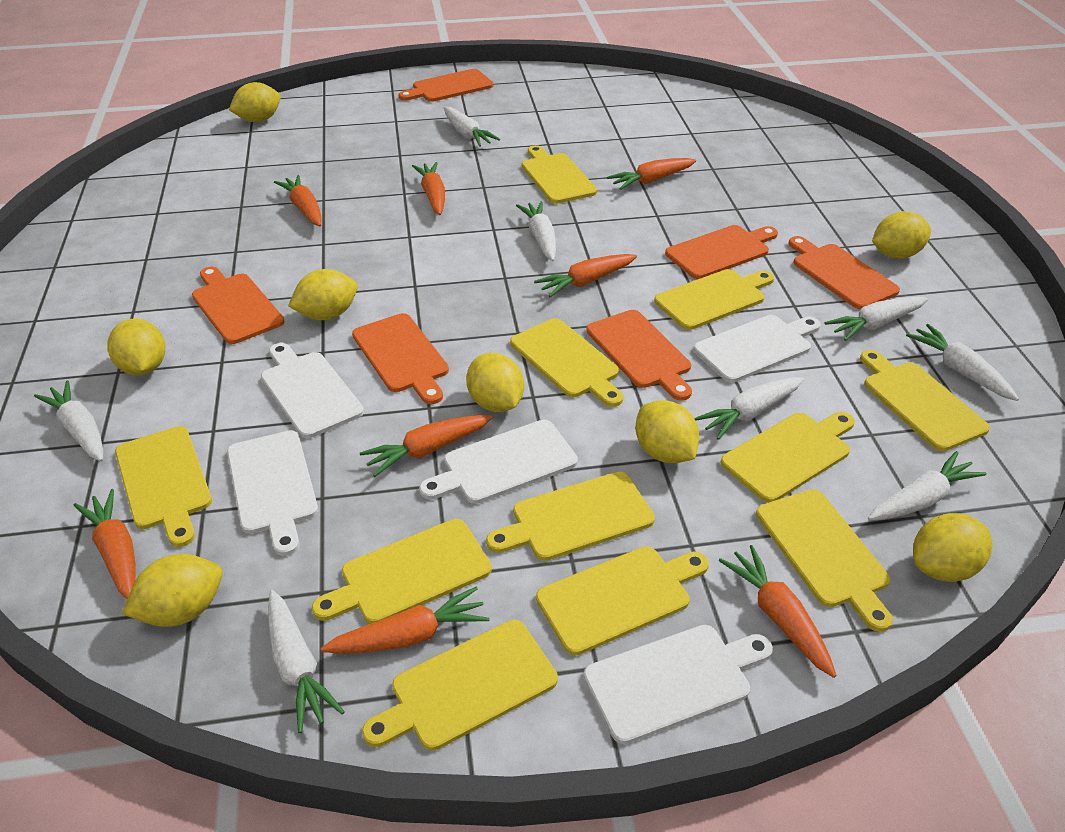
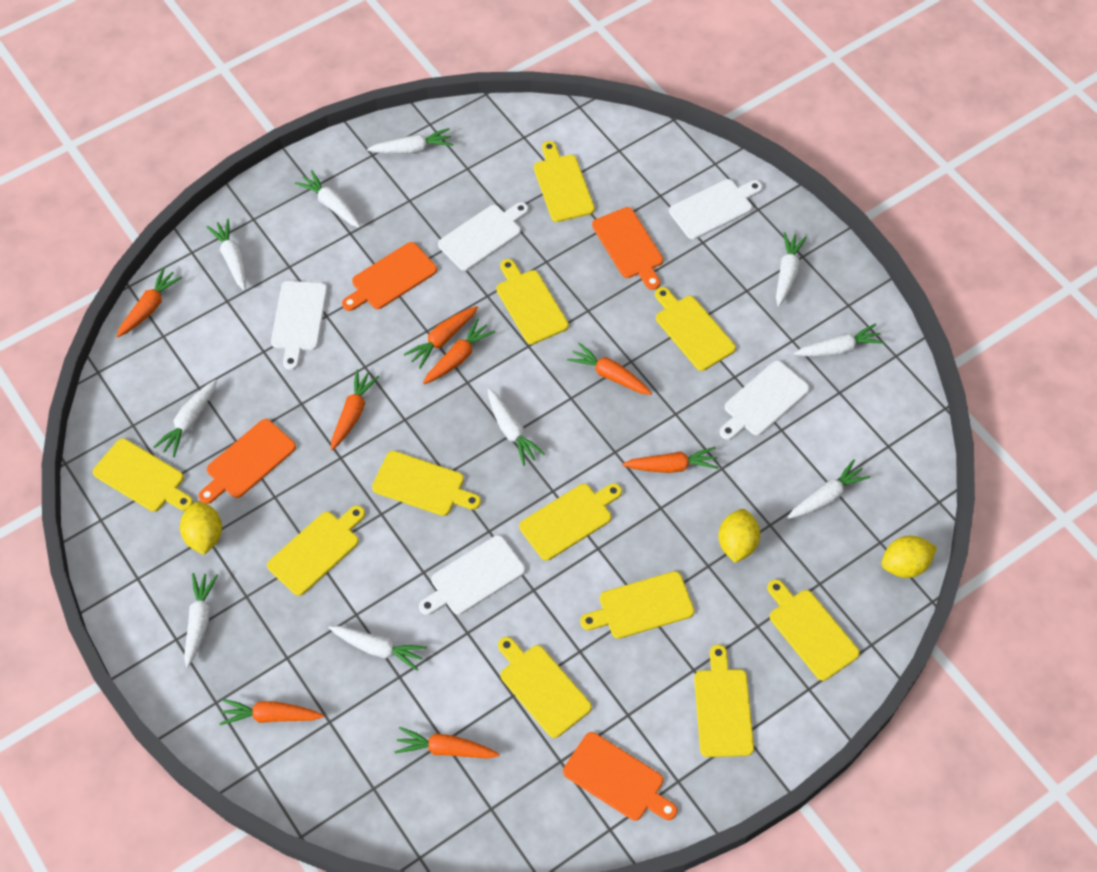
orange cutting board: [192,267,285,344] [352,313,449,404] [398,69,493,102] [586,310,692,401] [665,225,778,279] [788,236,900,309] = 6 -> [199,419,296,504] [342,242,437,311] [563,732,677,821] [592,207,663,290] = 4
white carrot: [34,380,103,462] [268,590,345,733] [444,107,500,147] [516,201,556,261] [694,377,804,440] [825,297,928,341] [868,451,987,520] [906,324,1019,401] = 8 -> [154,379,217,457] [184,573,218,667] [207,219,246,291] [295,170,361,228] [329,626,427,671] [367,128,453,154] [487,388,545,466] [776,232,807,306] [787,459,870,519] [794,324,885,357] = 10
yellow lemon: [107,318,165,376] [122,554,222,627] [229,82,281,122] [288,269,357,320] [466,353,524,412] [636,400,699,463] [872,211,931,259] [913,513,992,582] = 8 -> [180,501,222,555] [718,509,760,563] [882,536,937,578] = 3

